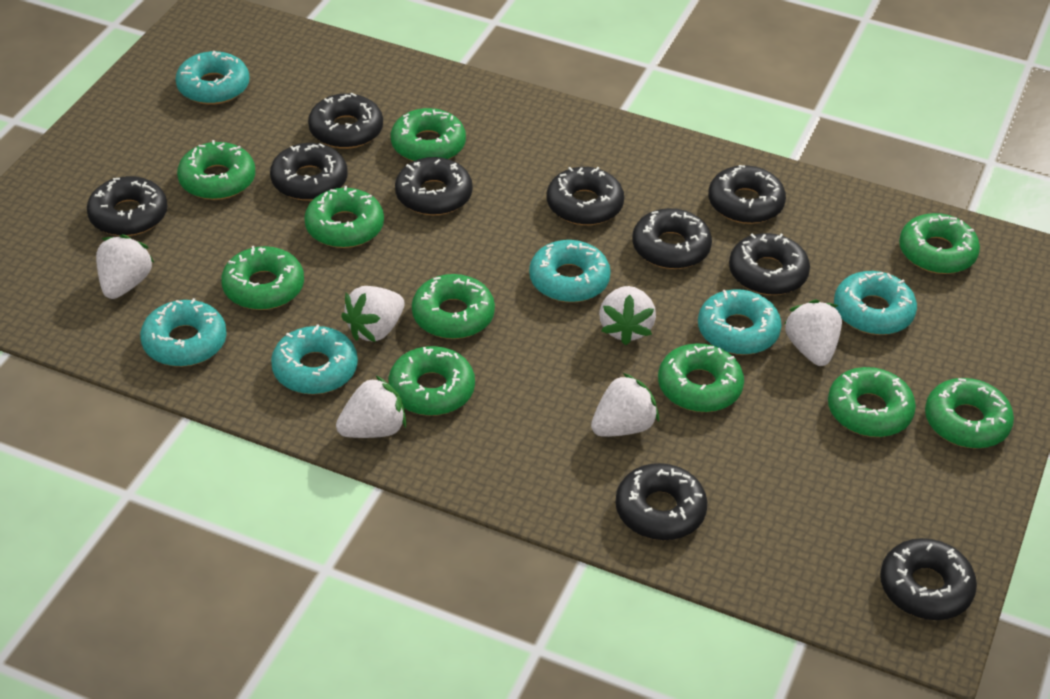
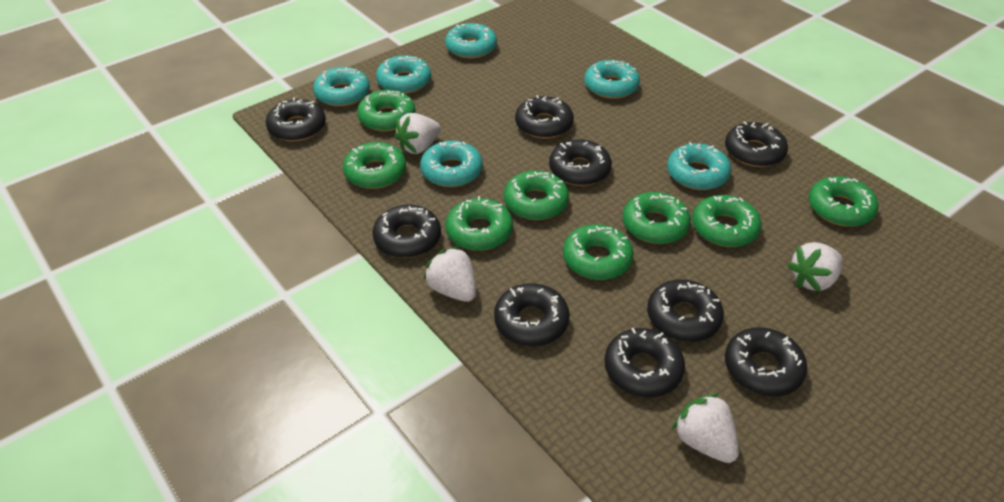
black donut: [87,176,167,236] [270,143,347,201] [308,93,383,149] [395,157,473,216] [547,167,624,225] [615,463,708,540] [632,208,712,269] [708,165,786,224] [729,233,810,295] [880,538,977,620] = 10 -> [266,97,326,142] [372,205,441,258] [494,283,570,346] [515,95,574,139] [549,139,612,186] [604,328,685,397] [647,279,724,342] [725,121,788,167] [725,327,807,396] = 9
green donut: [177,140,255,200] [221,246,304,310] [304,186,384,248] [389,346,475,416] [391,108,466,161] [412,274,495,339] [658,343,744,412] [828,367,916,437] [899,213,980,274] [925,378,1014,449] = 10 -> [343,142,406,189] [357,90,416,131] [445,196,513,251] [504,170,569,220] [563,224,634,280] [623,192,691,244] [692,195,761,247] [809,176,879,227] = 8
white strawberry: [96,234,154,299] [336,375,406,438] [341,286,405,342] [591,373,659,437] [599,286,656,345] [784,299,842,366] = 6 -> [394,113,441,154] [424,246,476,302] [672,393,739,463] [787,242,843,292] = 4

